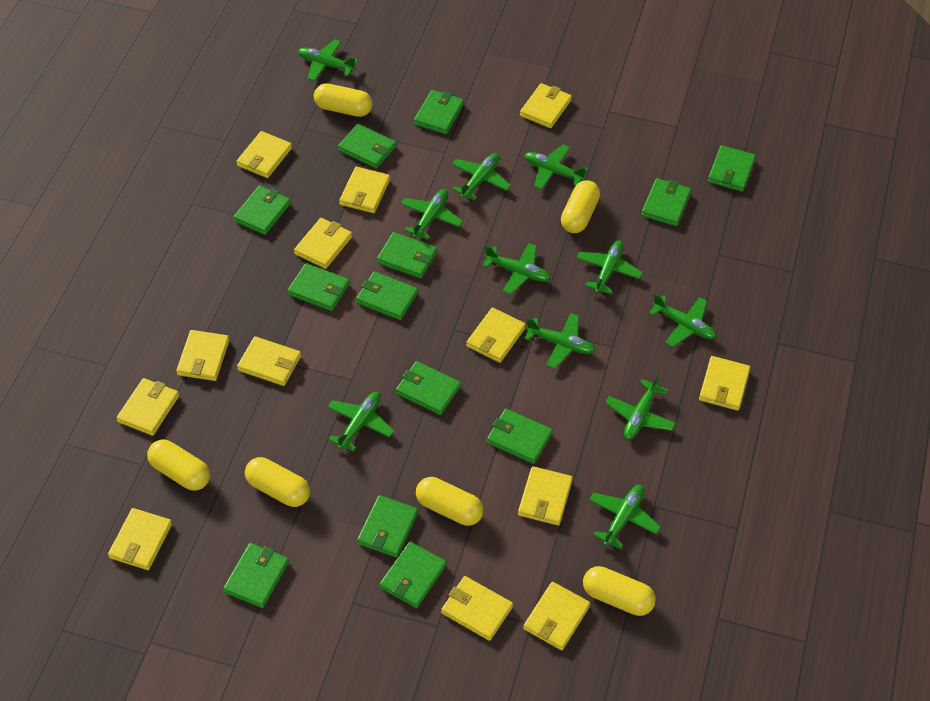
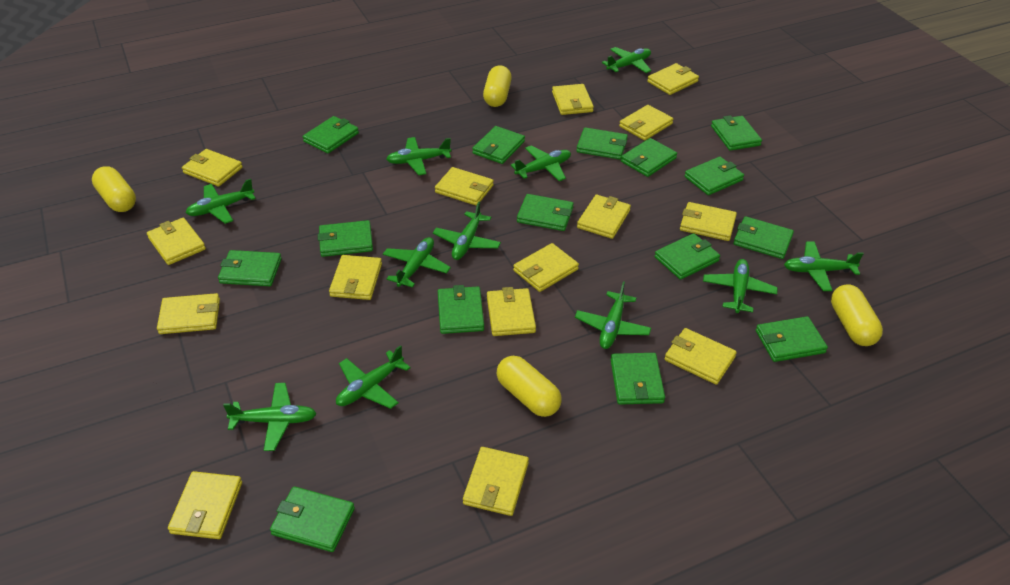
green wallet: [223,543,289,608] [233,185,291,235] [288,263,350,311] [338,124,396,169] [356,271,418,320] [357,495,418,558] [377,232,437,279] [380,542,446,608] [396,361,461,415] [414,90,464,134] [487,409,553,464] [641,178,691,226] [708,145,756,192] = 13 -> [218,250,282,286] [270,486,355,552] [303,116,359,154] [318,220,373,257] [438,285,484,334] [472,126,525,164] [517,194,574,231] [576,127,628,160] [611,353,665,404] [621,138,677,177] [654,233,720,280] [684,157,744,195] [711,115,762,151] [733,216,794,259] [756,316,828,362] = 15
yellow capsule: [147,440,210,491] [245,457,310,507] [314,83,373,117] [416,477,484,526] [561,180,600,233] [583,566,656,616] = 6 -> [92,166,136,212] [483,65,512,107] [497,356,562,417] [831,285,883,346] = 4
yellow wallet: [108,508,172,570] [116,378,179,436] [176,330,230,381] [236,131,292,178] [237,336,301,386] [294,218,352,269] [339,167,390,213] [441,576,513,641] [466,308,526,363] [518,466,573,526] [520,83,572,128] [523,582,590,650] [699,356,750,411] = 13 -> [147,218,206,265] [157,293,220,334] [168,471,242,539] [182,149,243,187] [329,255,382,300] [435,167,494,206] [463,447,529,516] [487,287,536,336] [513,243,579,292] [552,84,594,115] [577,195,631,239] [619,105,673,140] [647,63,699,95] [665,328,737,385] [680,202,737,241] = 15

